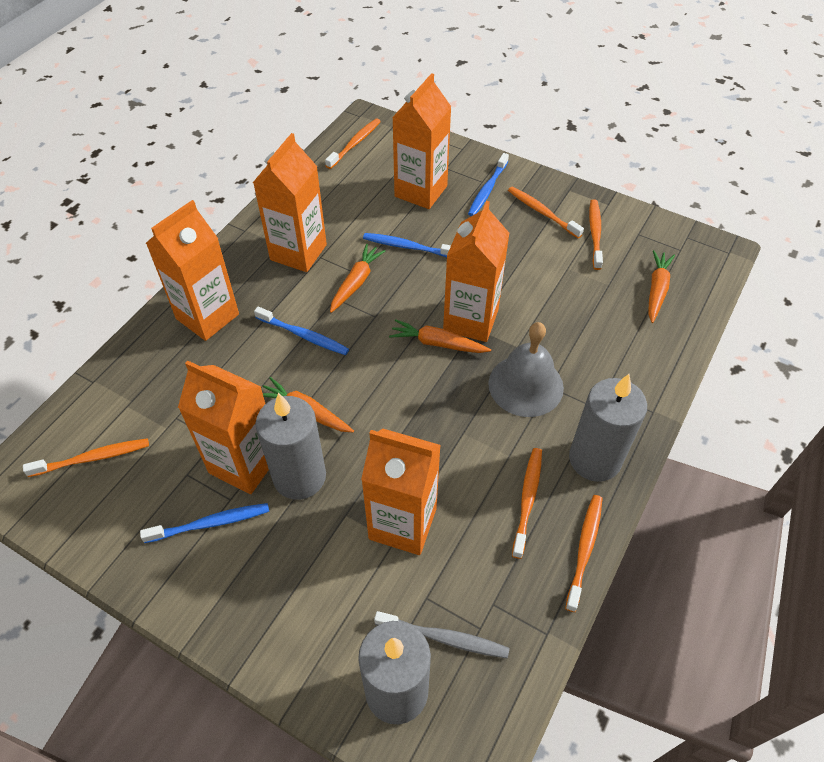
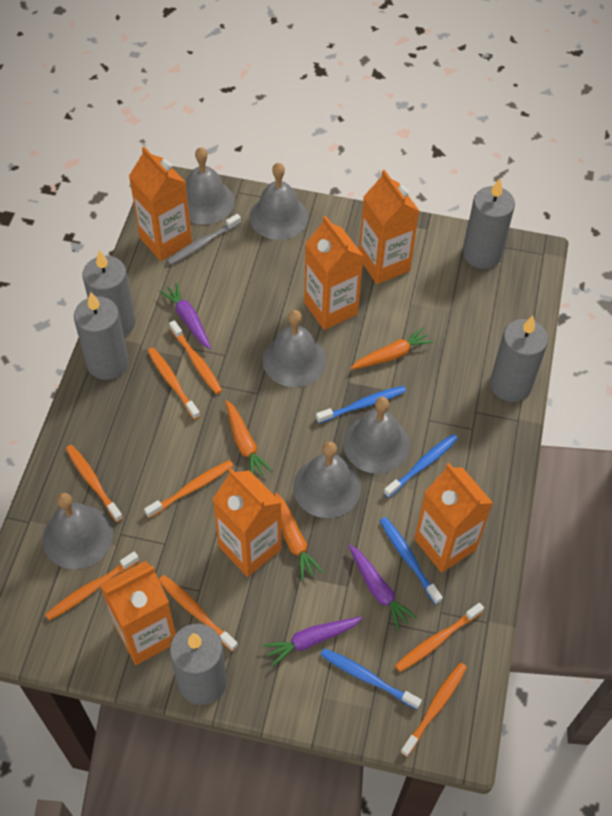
grey bell: [488,322,564,417] = 1 -> [43,493,113,569] [186,147,235,225] [250,162,308,240] [263,310,326,387] [293,441,361,518] [343,397,410,474] = 6
grey candle: [255,393,326,500] [358,621,431,724] [569,374,647,482] = 3 -> [74,292,129,380] [82,250,136,337] [170,624,227,705] [463,179,515,269] [490,315,548,402] = 5
orange carrot: [263,377,354,432] [330,244,385,313] [389,319,491,353] [648,250,675,323] = 4 -> [226,400,272,476] [274,492,323,580] [350,327,433,370] = 3
orange toothbrush: [23,438,149,477] [325,119,381,169] [508,186,584,238] [512,448,542,559] [565,495,603,612] [589,199,603,270] = 6 -> [45,551,139,621] [66,445,123,522] [144,460,233,518] [148,348,200,420] [159,575,238,651] [169,320,223,394] [395,603,484,672] [400,663,467,757] = 8
purple carrot: none = 0 -> [159,283,211,349] [263,617,363,667] [348,545,417,630] = 3

